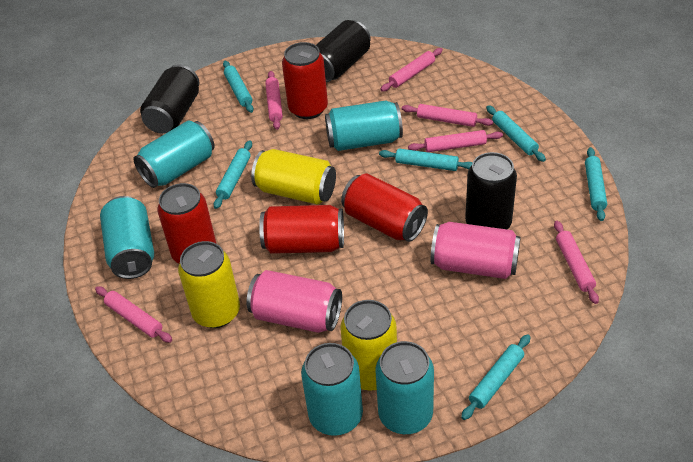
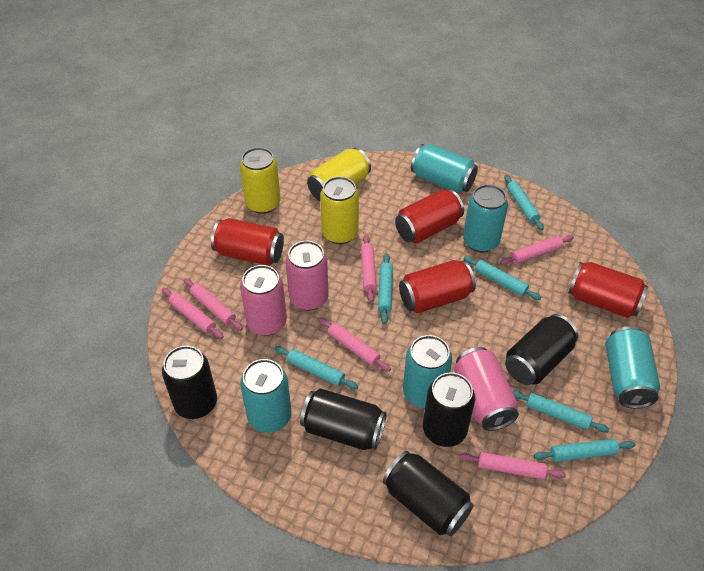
black can: [140,64,199,134] [316,20,370,82] [465,152,517,229] = 3 -> [162,346,217,419] [300,388,387,450] [383,451,474,536] [423,372,475,447] [505,314,578,385] = 5
pink can: [247,270,342,333] [431,222,521,279] = 2 -> [240,265,287,336] [286,241,329,311] [454,347,519,431] = 3

